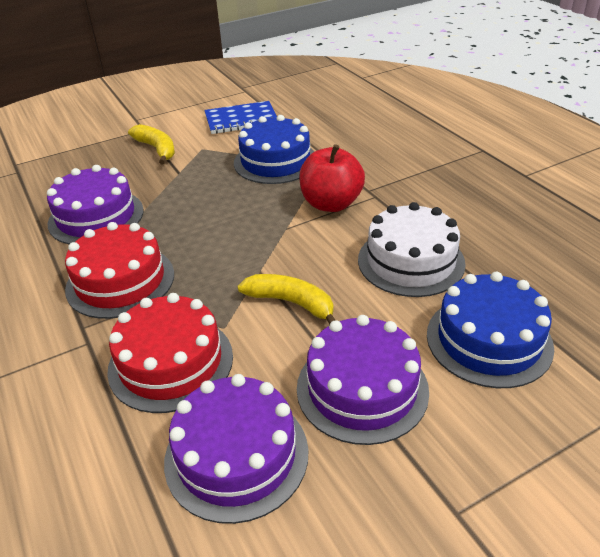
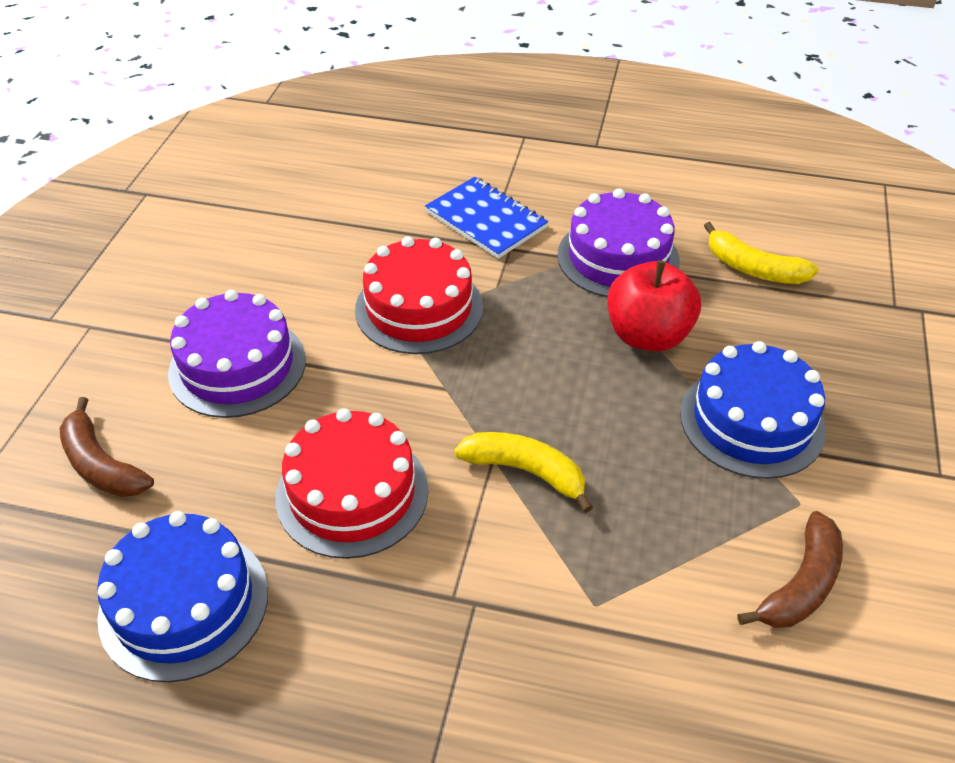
brown banana: none = 0 -> [60,397,154,497] [737,511,843,628] = 2
purple cake: [47,165,144,244] [164,374,309,524] [297,315,429,445] = 3 -> [168,290,306,418] [557,188,680,298] = 2
white cake: [358,202,466,297] = 1 -> none = 0

